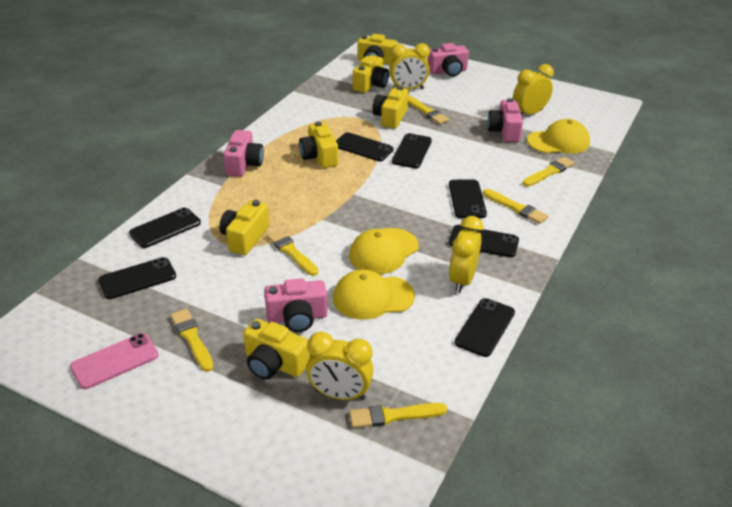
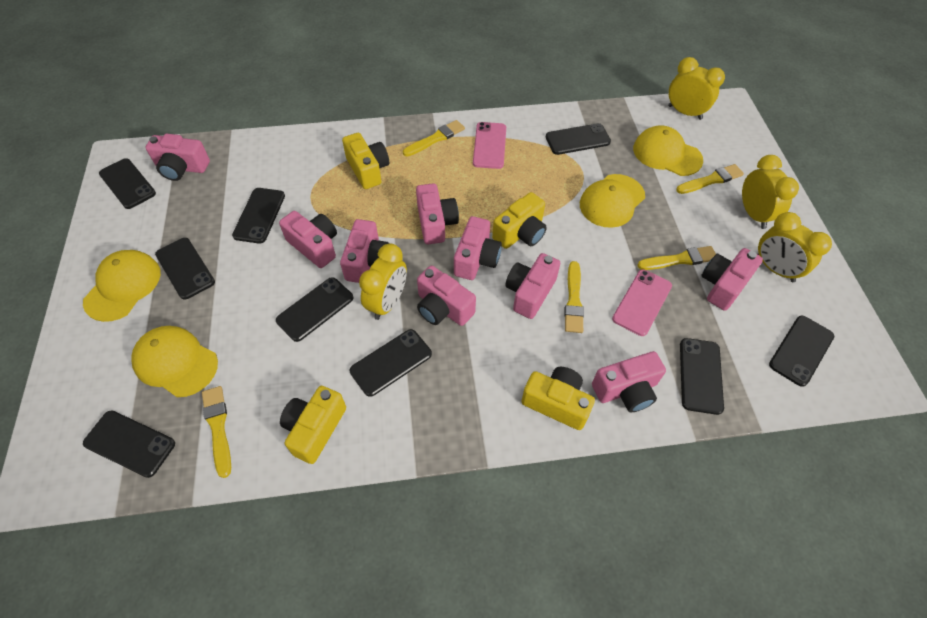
black phone: [98,257,176,299] [129,207,201,248] [336,132,394,161] [392,133,432,168] [449,179,487,218] [449,225,519,257] [455,298,515,357] = 7 -> [83,410,175,478] [99,158,156,209] [155,238,215,300] [232,188,285,244] [276,277,353,342] [350,329,432,397] [546,123,611,155] [680,338,724,415] [769,315,834,387] = 9
pink camera: [223,130,264,177] [264,278,327,332] [427,43,469,77] [487,98,523,142] = 4 -> [145,134,210,181] [279,211,337,268] [340,219,390,283] [416,183,459,244] [417,266,476,326] [454,216,502,280] [505,253,560,319] [592,351,666,412] [701,248,763,311] = 9
pink phone: [70,333,159,389] = 1 -> [473,122,506,169] [612,270,672,336] = 2
yellow brush: [170,309,214,372] [266,229,319,276] [349,403,447,428] [408,96,449,124] [483,189,548,224] [523,157,575,186] = 6 -> [202,386,231,478] [403,120,465,157] [564,261,584,333] [637,246,716,270] [676,164,744,194] = 5
yellow camera: [220,200,269,255] [243,319,310,380] [299,121,338,168] [353,55,389,93] [357,34,397,65] [372,86,409,129] = 6 -> [280,386,346,464] [342,133,389,189] [492,192,547,249] [522,367,595,430] = 4
yellow cap: [333,270,415,320] [349,228,419,274] [527,119,590,154] = 3 -> [83,250,161,322] [131,326,218,397] [580,174,645,228] [633,125,703,176] = 4

